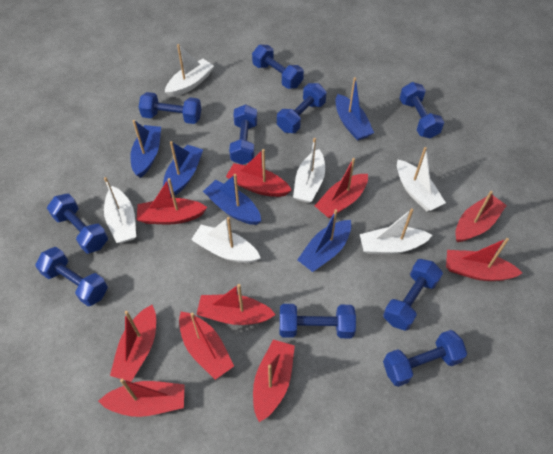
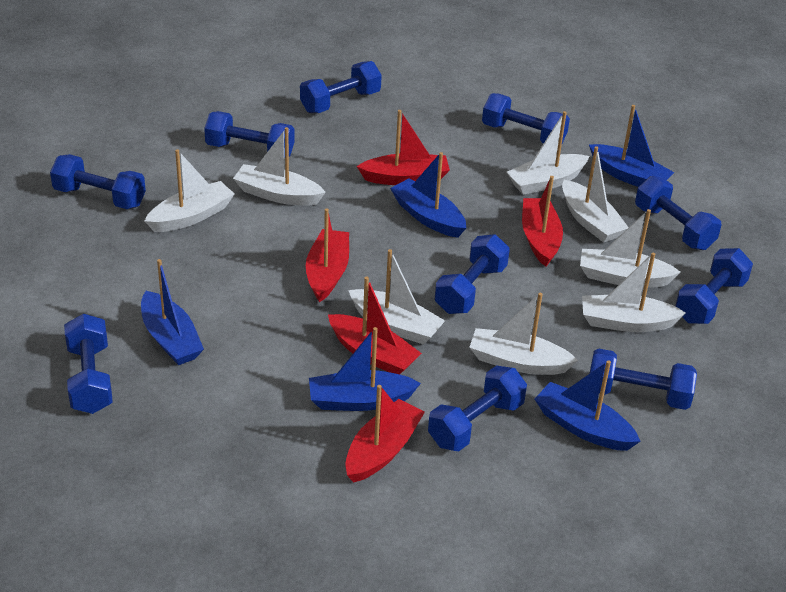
red boat: [98,378,185,417] [110,305,156,382] [137,178,207,224] [179,312,234,380] [196,284,276,325] [226,149,292,197] [253,339,295,422] [315,158,368,218] [446,238,522,281] [455,191,507,242] = 10 -> [306,208,349,302] [328,277,422,374] [345,385,425,483] [357,110,450,185] [522,176,563,267] = 5
white boat: [104,177,136,243] [165,44,214,97] [191,217,261,263] [293,138,325,203] [360,208,432,254] [397,147,446,211] = 6 -> [145,149,234,232] [233,127,326,206] [348,249,445,345] [469,293,578,375] [507,111,589,195] [562,146,629,243] [580,209,681,288] [582,253,686,332] = 8

